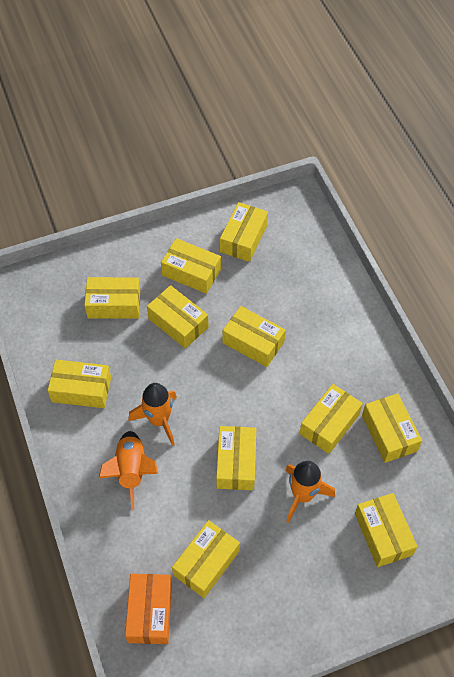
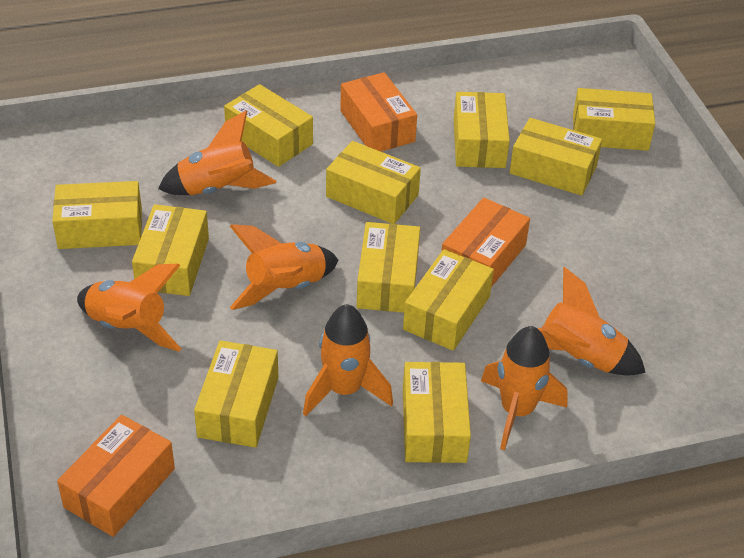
orange box: [125,574,172,644] = 1 -> [57,415,175,537] [340,72,417,152] [442,197,530,287] = 3
orange rocket: [98,431,158,510] [128,383,177,446] [285,461,335,523] = 3 -> [77,264,181,352] [158,111,276,195] [230,224,338,310] [303,304,393,416] [481,326,568,450] [538,267,646,376] = 6

